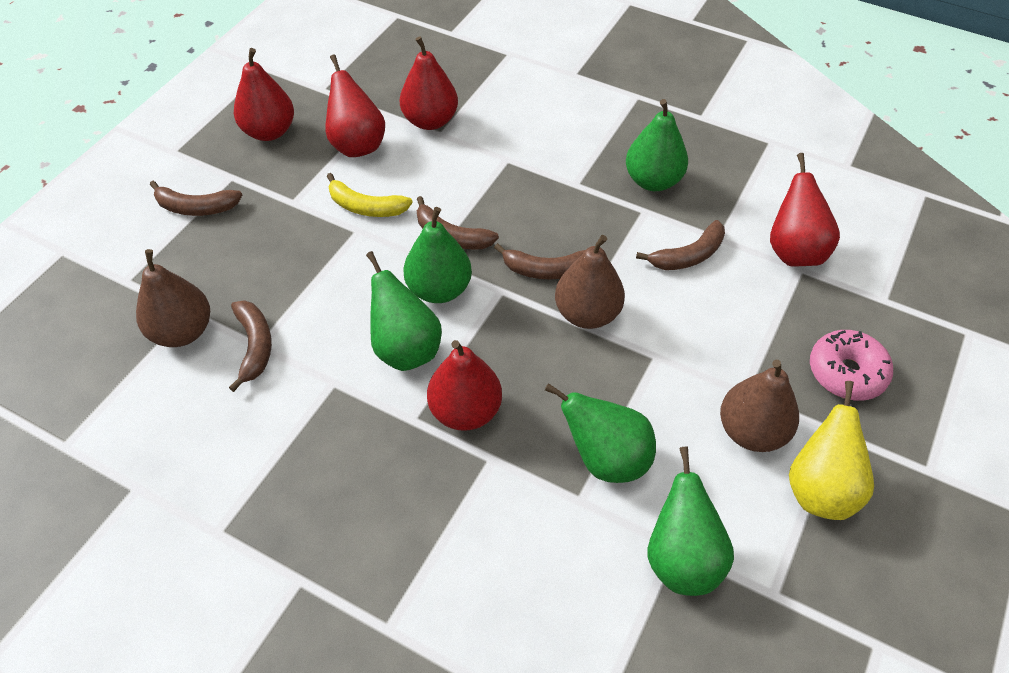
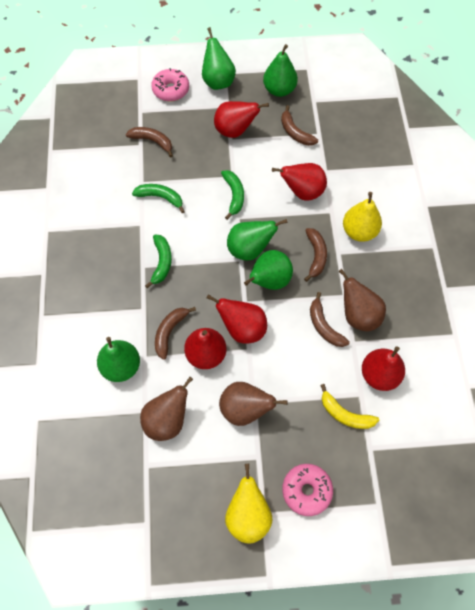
green banana: none = 0 -> [132,184,185,213] [145,235,172,288] [221,170,244,220] = 3
pink donut: [810,330,893,401] = 1 -> [151,68,189,101] [282,464,333,516] = 2
yellow pear: [789,381,874,520] = 1 -> [225,464,272,544] [343,192,382,242] = 2

